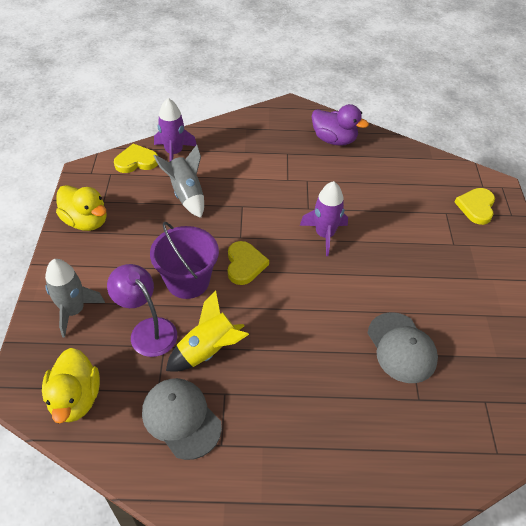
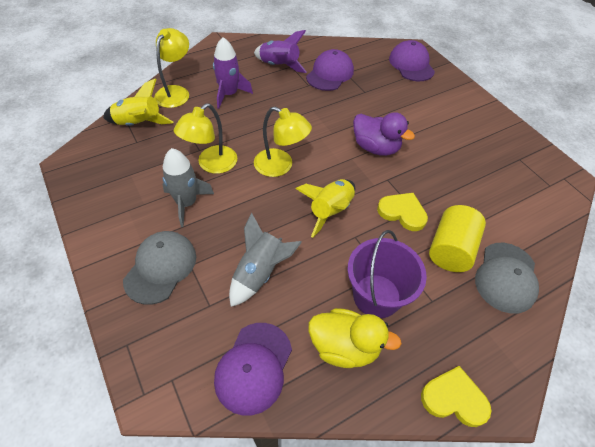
purple cap: none = 0 -> [214,323,292,416] [306,49,354,91] [389,40,435,81] = 3
purple lamp: [107,264,177,357] = 1 -> none = 0
yellow cylinder: none = 0 -> [429,205,486,272] = 1
yellow duck: [42,348,100,424] [56,185,107,231] = 2 -> [309,308,402,368] = 1
yellow heart: [114,144,158,173] [228,241,269,285] [455,188,495,225] = 3 -> [377,193,428,231] [421,366,491,427] = 2
yellow lamp: none = 0 -> [154,28,189,108] [174,103,237,174] [254,107,312,177] = 3
yellow rocket: [166,290,249,372] = 1 -> [103,78,173,126] [296,179,355,238] = 2

